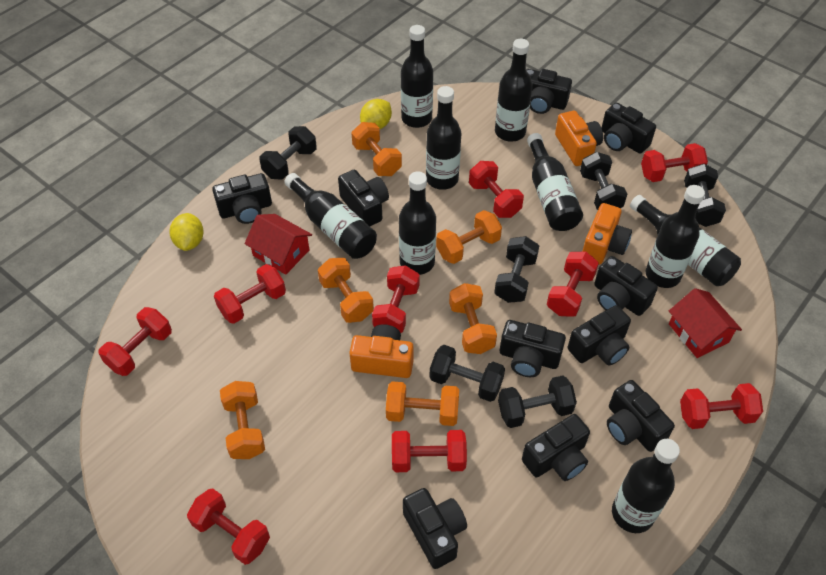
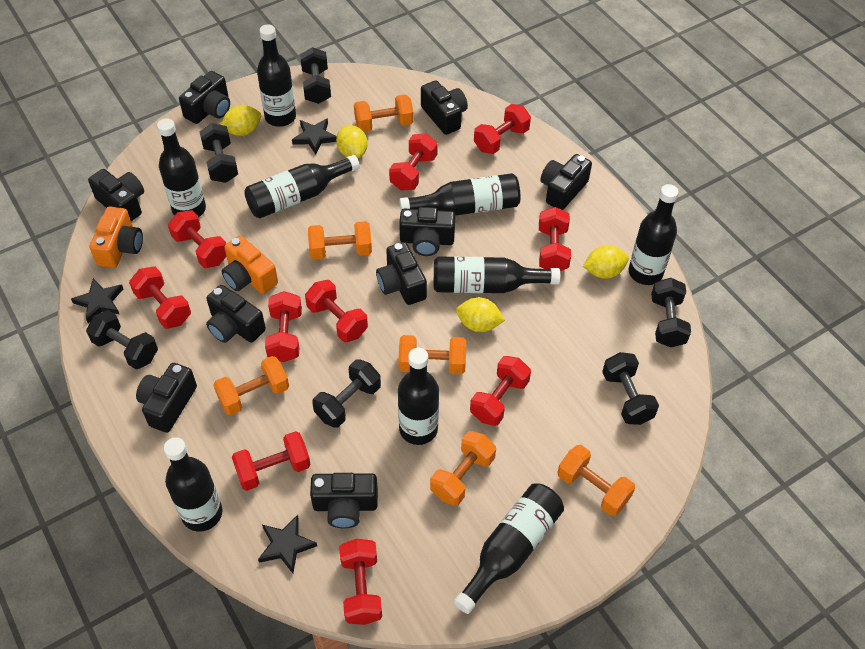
black camera: [212,173,272,224] [338,170,389,226] [403,488,467,569] [500,320,566,377] [522,414,590,481] [526,69,572,114] [568,305,631,366] [594,256,658,316] [602,103,656,154] [607,380,675,452] = 10 -> [88,169,144,221] [136,363,197,433] [179,71,230,124] [206,285,266,343] [310,473,378,528] [376,242,427,305] [399,207,455,256] [421,80,468,135] [540,154,592,210] = 9
black star: none = 0 -> [71,278,123,323] [258,515,317,573] [292,118,337,155] = 3
orange camera: [349,324,414,378] [555,111,603,166] [582,203,632,264] = 3 -> [89,207,143,268] [221,236,278,294] = 2
red dumbbell: [98,307,172,376] [187,488,270,565] [214,264,286,324] [372,265,420,333] [392,430,467,472] [469,161,524,218] [547,252,599,317] [641,143,708,182] [680,383,763,429] = 9 -> [129,267,191,329] [168,210,226,268] [232,431,311,491] [265,291,302,362] [305,280,368,342] [339,539,382,625] [389,133,438,191] [470,356,531,426] [474,104,531,154] [539,207,571,271] = 10
red house: [245,214,312,275] [669,288,742,358] = 2 -> none = 0
yellow lemon: [169,213,204,251] [360,99,392,129] = 2 -> [221,105,261,136] [336,125,368,158] [456,297,505,332] [583,245,629,279] = 4

